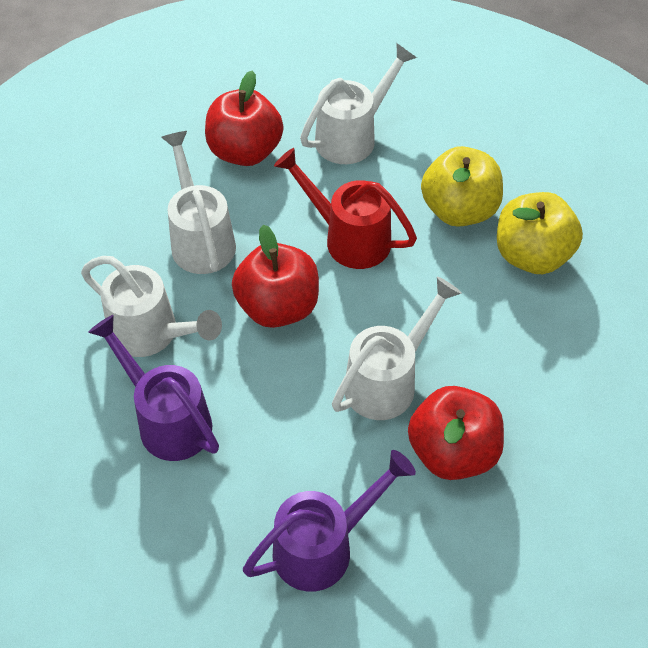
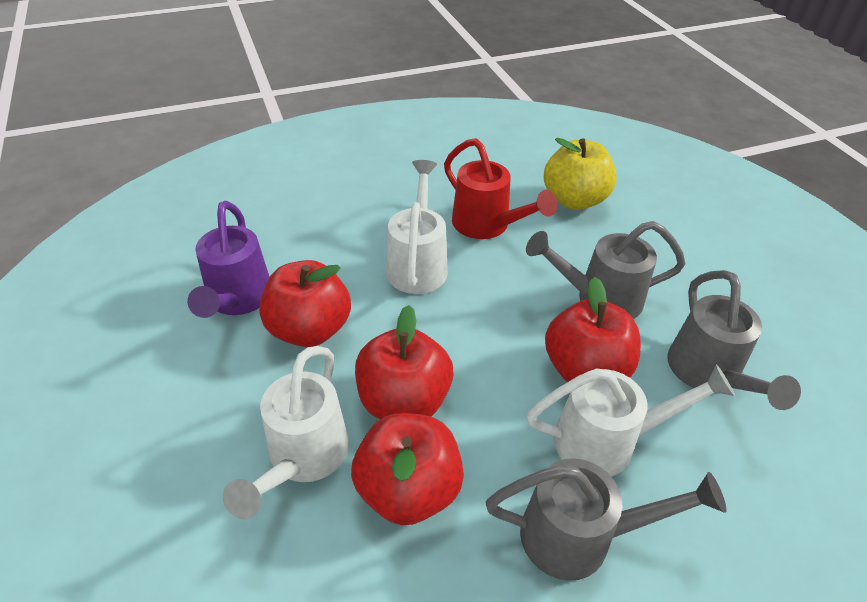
grey watering can: none = 0 -> [486,458,726,581] [526,221,685,319] [667,270,801,410] = 3
purple watering can: [88,315,219,461] [243,450,416,592] = 2 -> [187,201,270,318] = 1
red apple: [205,71,283,166] [232,225,319,328] [408,386,504,480] = 3 -> [259,260,351,347] [351,413,464,525] [355,305,454,419] [545,277,641,382] = 4
white watering can: [81,256,222,357] [161,131,236,274] [300,43,417,164] [332,277,462,420] = 4 -> [223,346,349,519] [386,160,448,294] [527,364,735,477] = 3
yellow apple: [421,146,503,227] [497,192,583,274] = 2 -> [544,138,617,210] = 1

